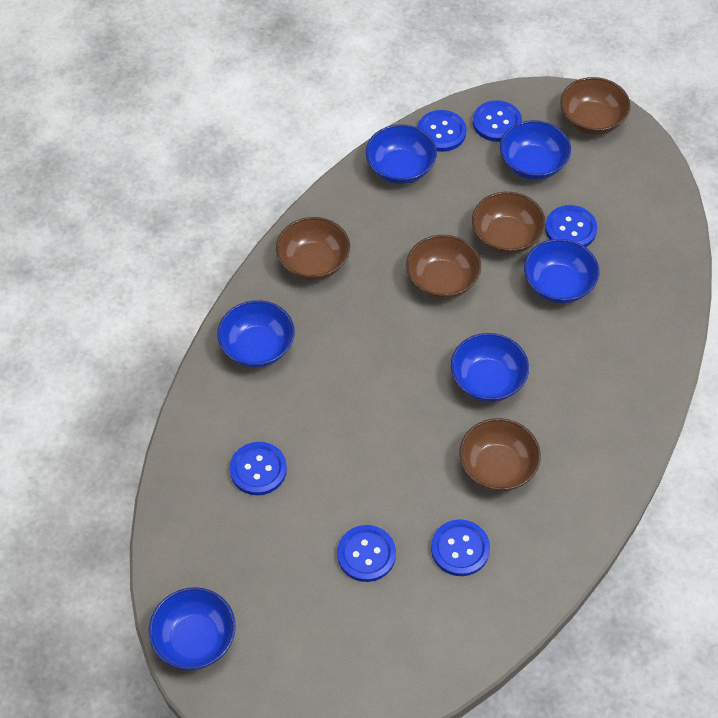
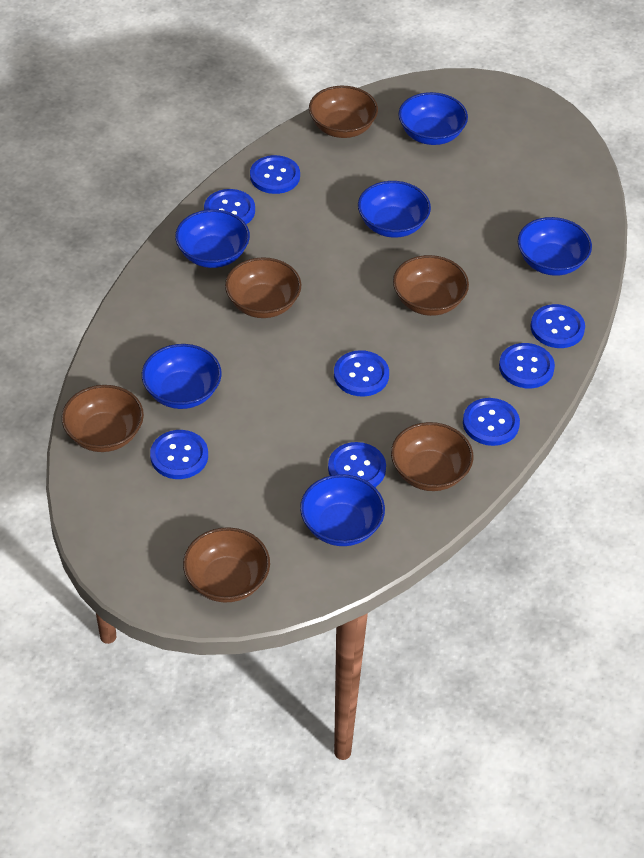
blue button: [230,442,287,495] [337,525,396,582] [417,110,467,152] [431,519,490,576] [473,100,522,142] [545,205,598,247] = 6 -> [150,430,208,479] [204,189,255,224] [250,155,300,194] [328,442,386,487] [334,350,389,396] [463,398,520,446] [499,343,555,388] [530,304,585,348] = 8
brown bowl: [276,217,350,280] [406,235,481,299] [459,418,541,492] [472,192,546,254] [560,77,631,135] = 5 -> [62,385,144,452] [183,527,270,602] [225,257,301,318] [309,86,378,138] [391,422,473,491] [393,255,469,316] = 6

